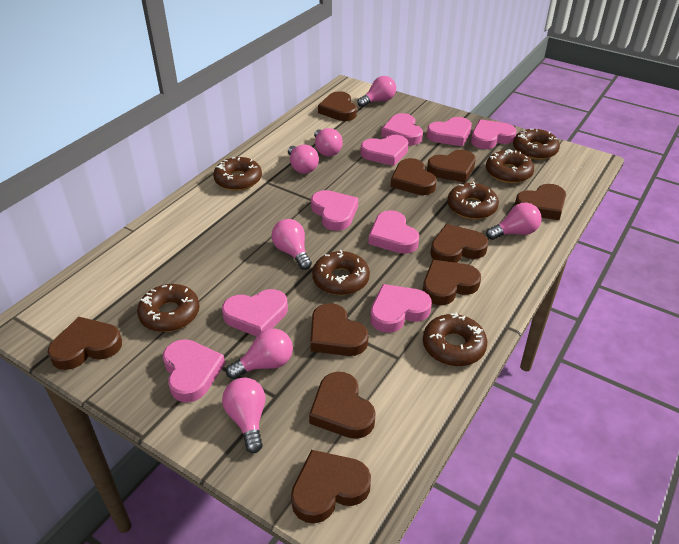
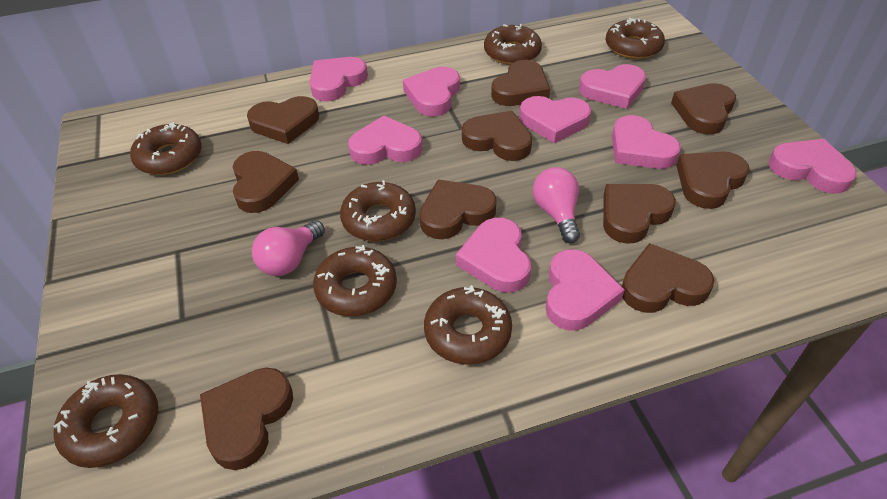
pink light bulb: [222,378,265,453] [226,328,293,379] [271,219,312,270] [288,145,319,174] [314,128,343,156] [357,76,396,107] [486,203,542,240] = 7 -> [252,220,325,276] [533,167,580,243] = 2

